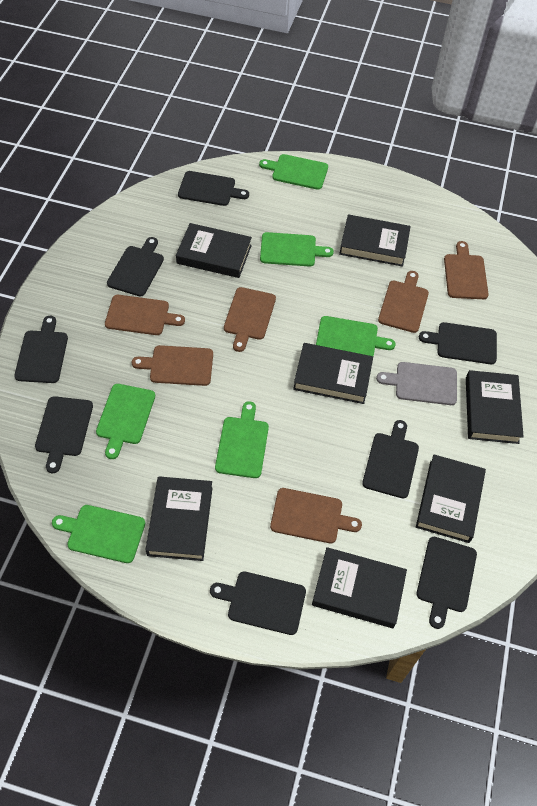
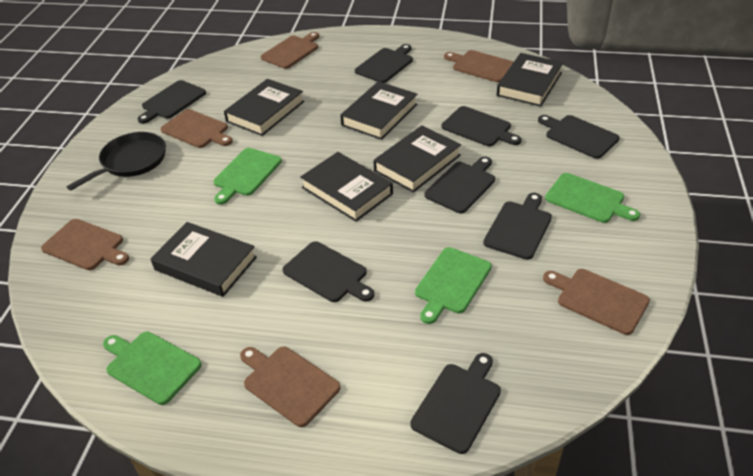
black book: [145,476,212,561] [176,223,252,278] [293,343,373,404] [312,547,407,628] [339,214,411,267] [416,454,486,543] [466,370,524,444] = 7 -> [150,222,257,297] [224,79,304,136] [300,152,393,222] [340,81,417,140] [373,125,461,193] [497,53,564,107] = 6
black pan: none = 0 -> [66,132,166,191] = 1
green cutting board: [52,505,145,563] [96,384,155,459] [215,401,269,478] [259,154,328,190] [260,232,334,267] [316,316,396,356] = 6 -> [103,332,202,405] [213,148,282,205] [415,247,492,324] [545,173,640,223] = 4
grey cutting board: [376,362,457,405] = 1 -> none = 0

